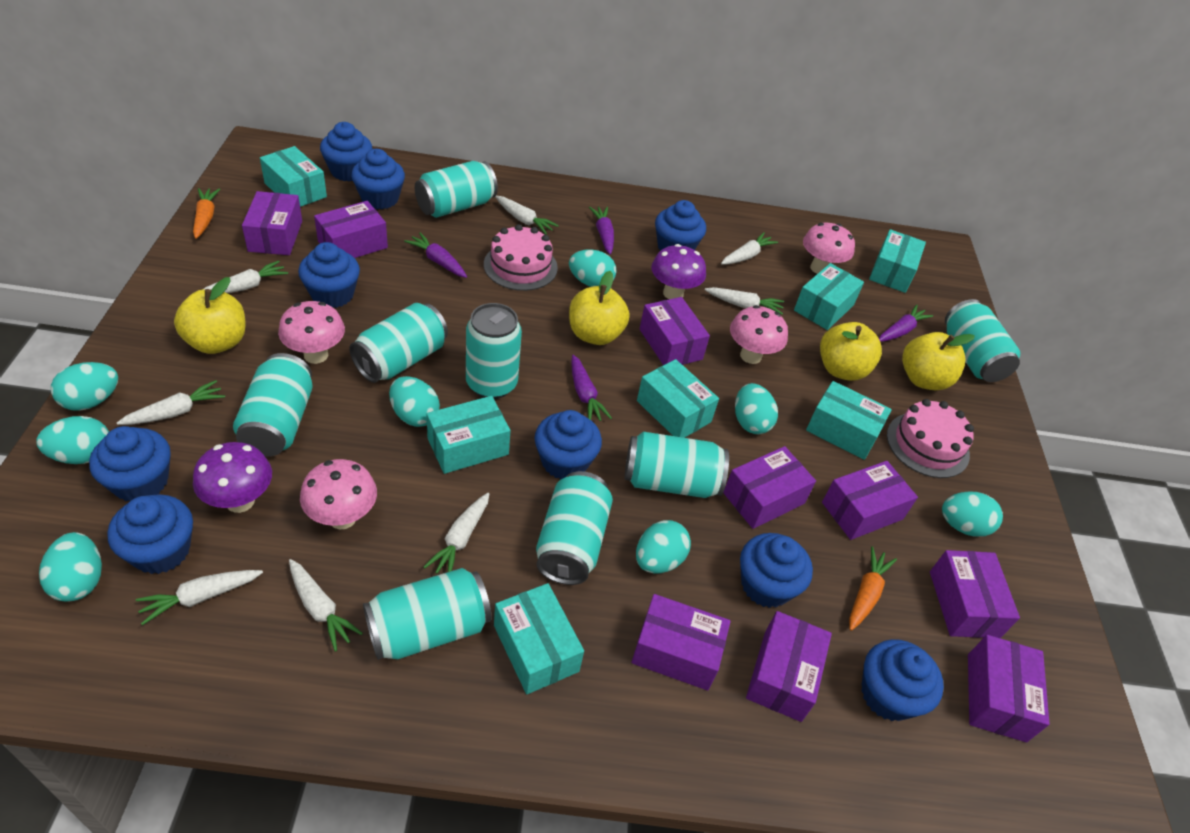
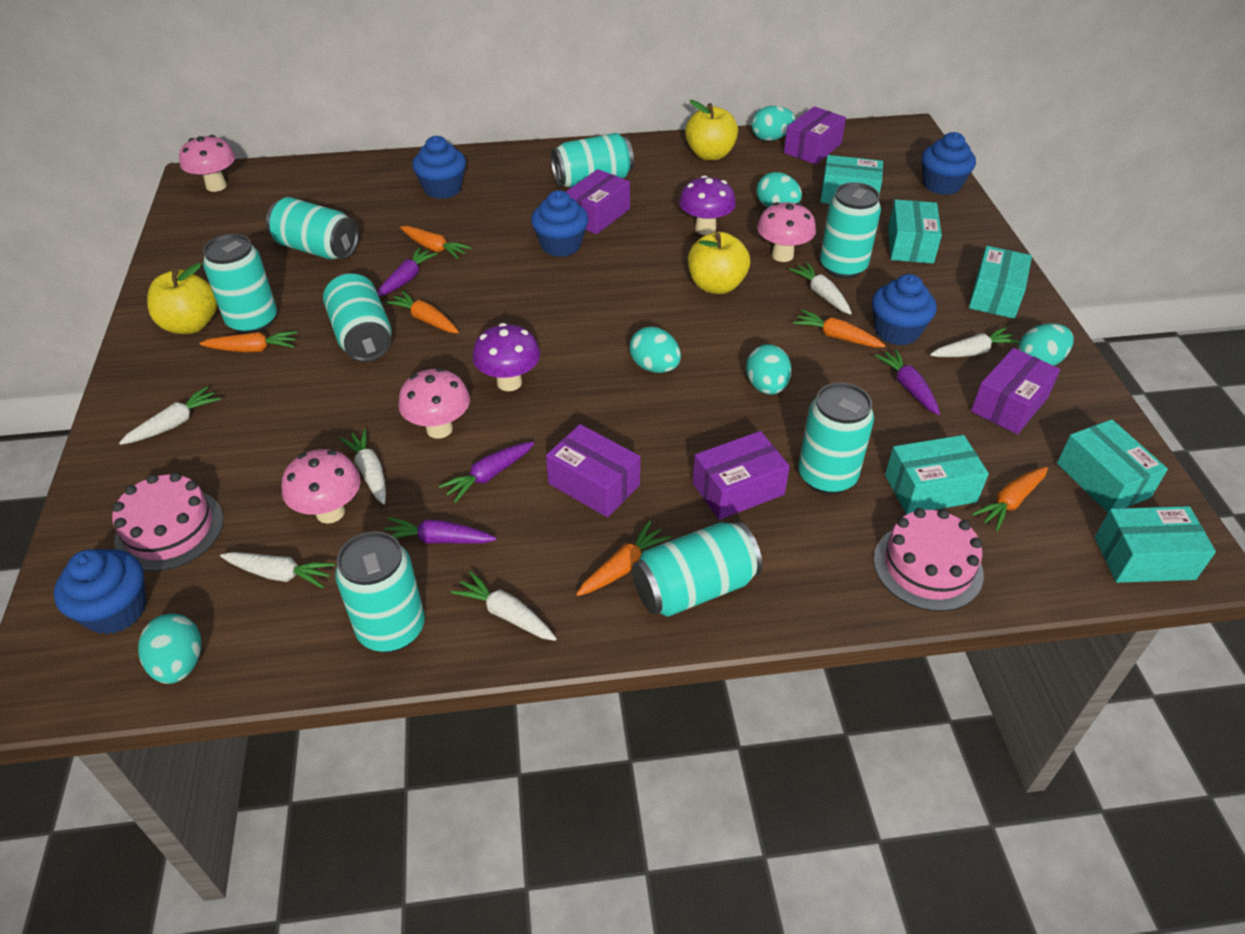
blue cupcake: [89,426,171,501] [107,494,193,574] [298,242,360,308] [320,122,372,182] [351,149,405,209] [535,410,602,479] [655,200,706,251] [740,533,813,608] [861,639,944,721] = 9 -> [54,549,146,634] [412,136,466,199] [531,190,588,257] [872,274,937,345] [922,132,976,195] = 5
orange carrot: [193,188,220,239] [849,546,897,631] = 2 -> [200,331,298,352] [386,291,459,333] [400,226,472,259] [576,521,671,596] [793,310,886,347] [972,467,1048,531] = 6
purple box: [242,191,302,255] [314,201,388,258] [631,594,731,691] [640,297,710,365] [723,446,816,529] [746,611,832,722] [822,461,918,540] [930,550,1020,638] [968,635,1050,742] = 9 -> [546,424,641,517] [566,169,630,234] [693,431,790,520] [784,106,846,165] [971,348,1060,434] = 5
turquoise box: [260,146,327,207] [426,396,511,474] [494,583,584,694] [637,359,719,438] [794,263,864,330] [806,381,892,460] [869,229,926,293] = 7 -> [820,155,883,204] [885,435,989,514] [888,199,942,264] [969,246,1032,319] [1057,419,1168,513] [1095,506,1216,583] = 6
turquoise egg: [36,416,109,464] [39,532,102,602] [51,362,118,411] [389,376,440,427] [569,250,617,287] [636,520,691,573] [735,383,778,434] [942,491,1003,537] = 8 -> [138,614,201,684] [630,326,681,373] [746,344,791,395] [751,106,795,141] [756,172,802,207] [1018,323,1074,366] = 6
white carrot: [117,380,225,425] [136,570,263,625] [204,260,288,293] [289,559,363,652] [424,493,489,574] [495,196,559,235] [705,287,784,315] [721,232,778,264] = 8 -> [119,386,221,445] [220,552,335,588] [339,429,386,505] [451,571,557,641] [789,262,852,315] [930,327,1020,357] = 6
yellow apple: [174,277,246,354] [569,271,630,345] [820,322,882,381] [902,332,975,390] = 4 -> [147,263,217,334] [685,100,738,160] [688,232,750,294] = 3

